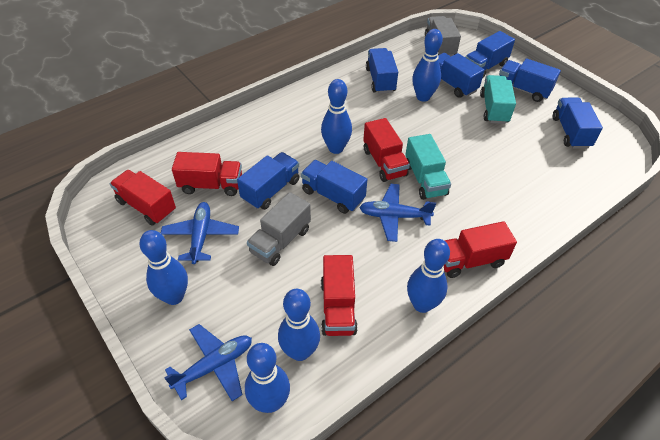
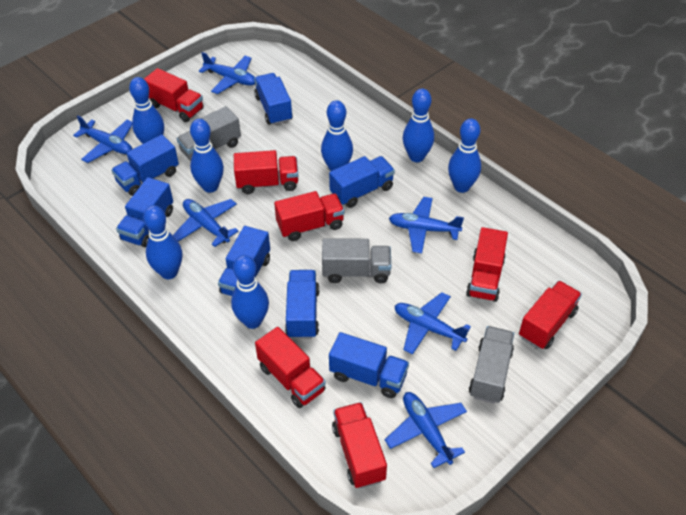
blue bowling pin: [139,230,188,305] [245,343,290,413] [278,289,320,361] [321,79,352,154] [407,239,450,313] [412,29,443,102] = 6 -> [129,77,164,144] [143,205,182,279] [190,119,224,193] [231,255,269,329] [321,100,353,171] [403,89,434,162] [448,118,481,193] = 7
blue plane: [161,202,239,264] [165,324,252,401] [359,184,436,242] = 3 -> [73,115,132,163] [173,199,239,247] [199,52,255,94] [385,392,467,468] [389,197,464,253] [395,292,471,355] = 6
grey truck: [247,192,311,266] [425,16,461,56] = 2 -> [177,106,241,160] [322,238,391,283] [469,326,514,404] = 3
red truck: [110,170,176,226] [172,152,242,196] [321,255,358,336] [363,118,410,182] [444,221,517,278] = 5 -> [144,68,204,122] [234,150,298,194] [255,327,326,408] [274,191,344,241] [332,402,387,488] [466,227,508,302] [519,281,582,349] = 7
turquoise truck: [405,134,451,200] [480,75,516,124] = 2 -> none = 0

